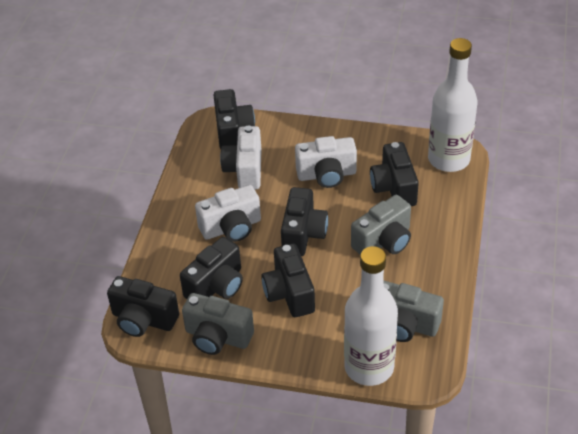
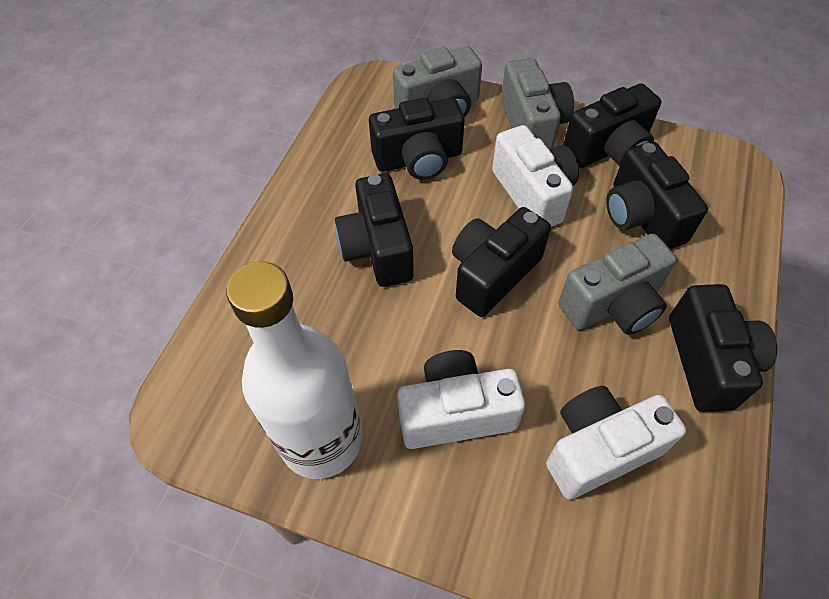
white bottle: [344,246,398,386] [428,38,478,172] = 2 -> [226,261,362,479] = 1

